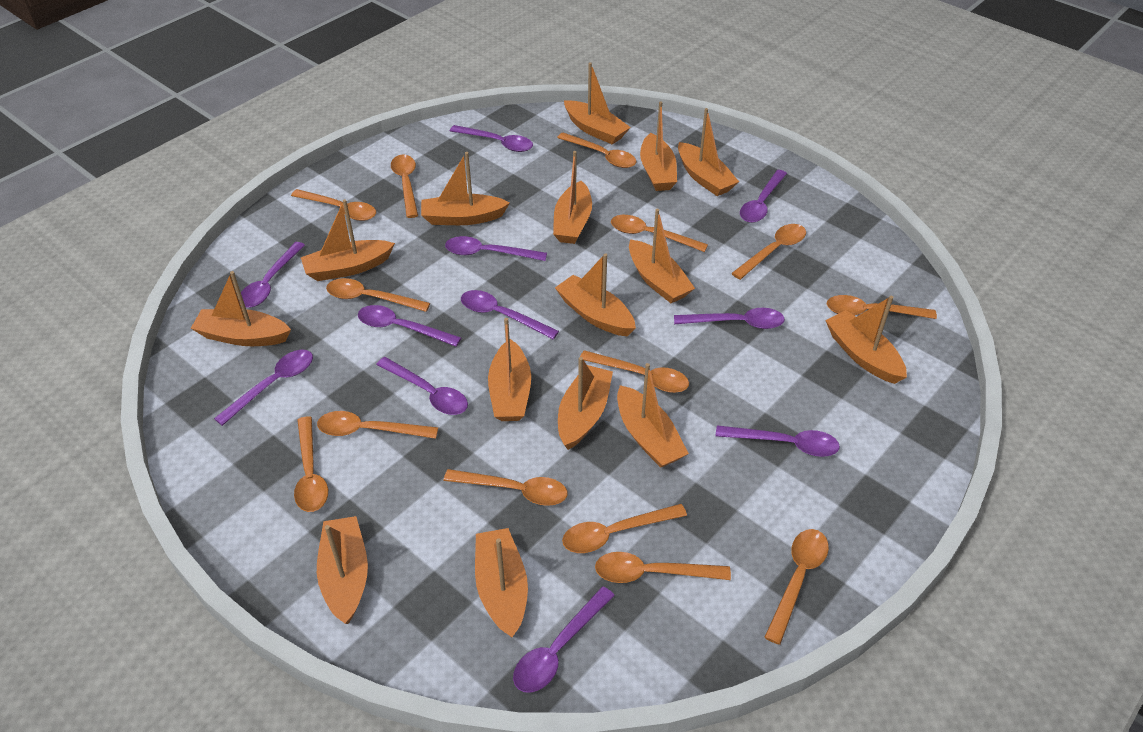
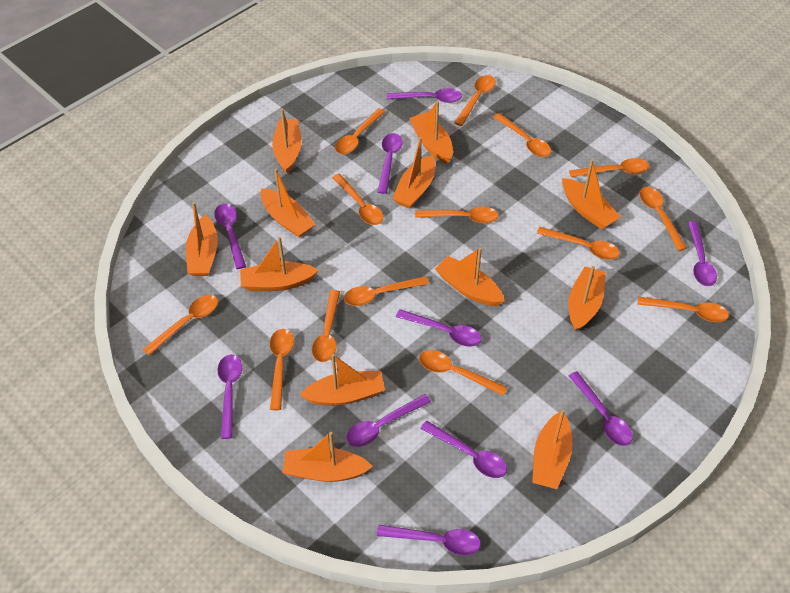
orange boat: [191,271,291,346] [301,199,395,281] [317,516,368,624] [421,152,510,225] [475,528,528,638] [488,318,531,421] [553,151,592,244] [555,253,636,337] [558,357,613,450] [564,62,631,144] [617,363,689,468] [629,209,695,303] [640,102,677,191] [678,108,739,196] [825,296,907,384] = 15 -> [186,202,218,276] [240,237,319,291] [261,168,315,238] [272,109,302,173] [283,432,373,482] [300,354,385,406] [392,137,435,209] [409,101,453,164] [435,247,505,306] [532,409,573,489] [562,159,620,229] [568,266,606,332] = 12
purple spoon: [214,350,313,426] [241,242,305,308] [358,305,461,347] [376,357,468,415] [445,236,547,261] [450,125,533,152] [461,290,559,339] [513,586,615,693] [674,308,785,329] [716,425,840,457] [740,170,787,223] = 11 -> [214,204,246,269] [218,354,242,439] [346,394,431,447] [377,525,481,556] [378,133,403,194] [387,88,462,103] [396,309,482,347] [420,421,507,478] [569,371,633,446] [688,221,717,286] = 10

